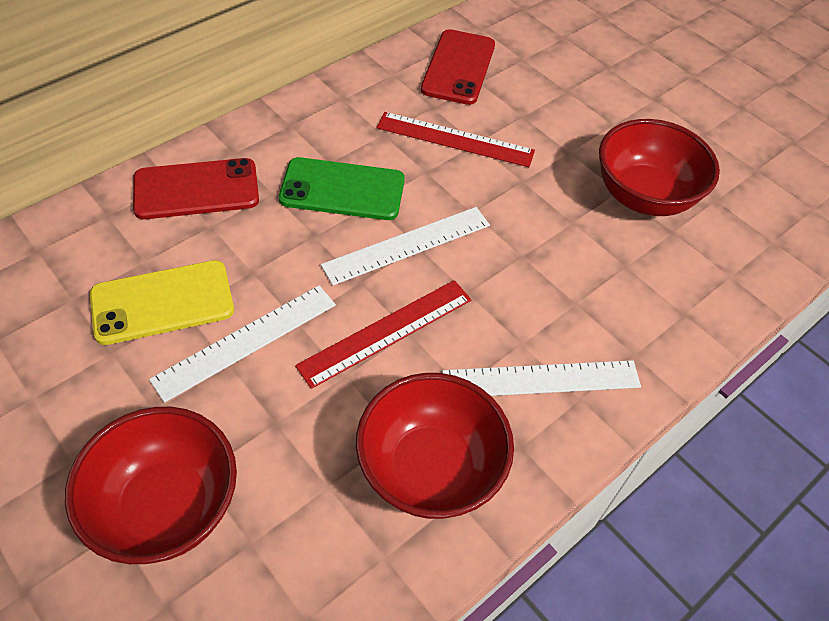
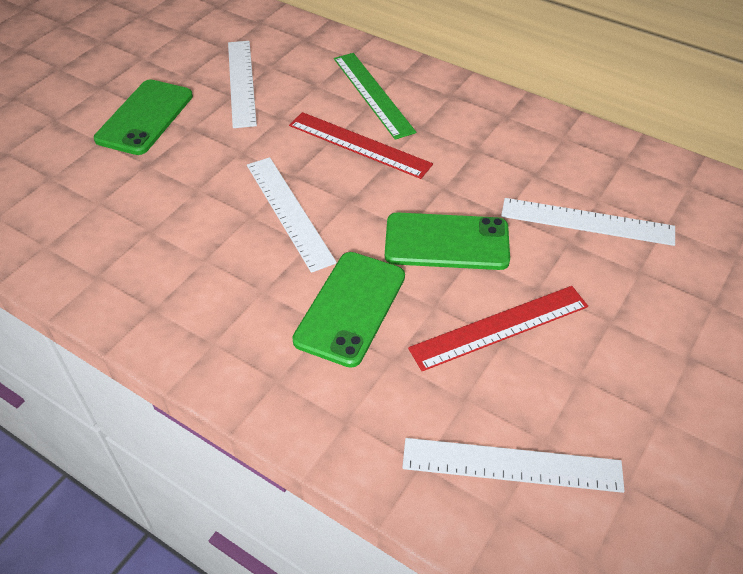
green phone: [279,157,405,220] = 1 -> [94,79,193,155] [292,252,405,368] [385,213,510,270] = 3
green ruler: none = 0 -> [334,53,416,140] = 1
red bowl: [65,407,237,564] [356,373,514,519] [599,119,720,216] = 3 -> none = 0
red phone: [133,158,259,219] [421,29,495,105] = 2 -> none = 0
white ruler: [149,285,336,403] [321,207,490,285] [442,360,641,396] = 3 -> [228,41,257,128] [247,157,337,273] [402,438,625,493] [501,198,675,246] = 4
yellow phone: [90,260,234,345] = 1 -> none = 0

